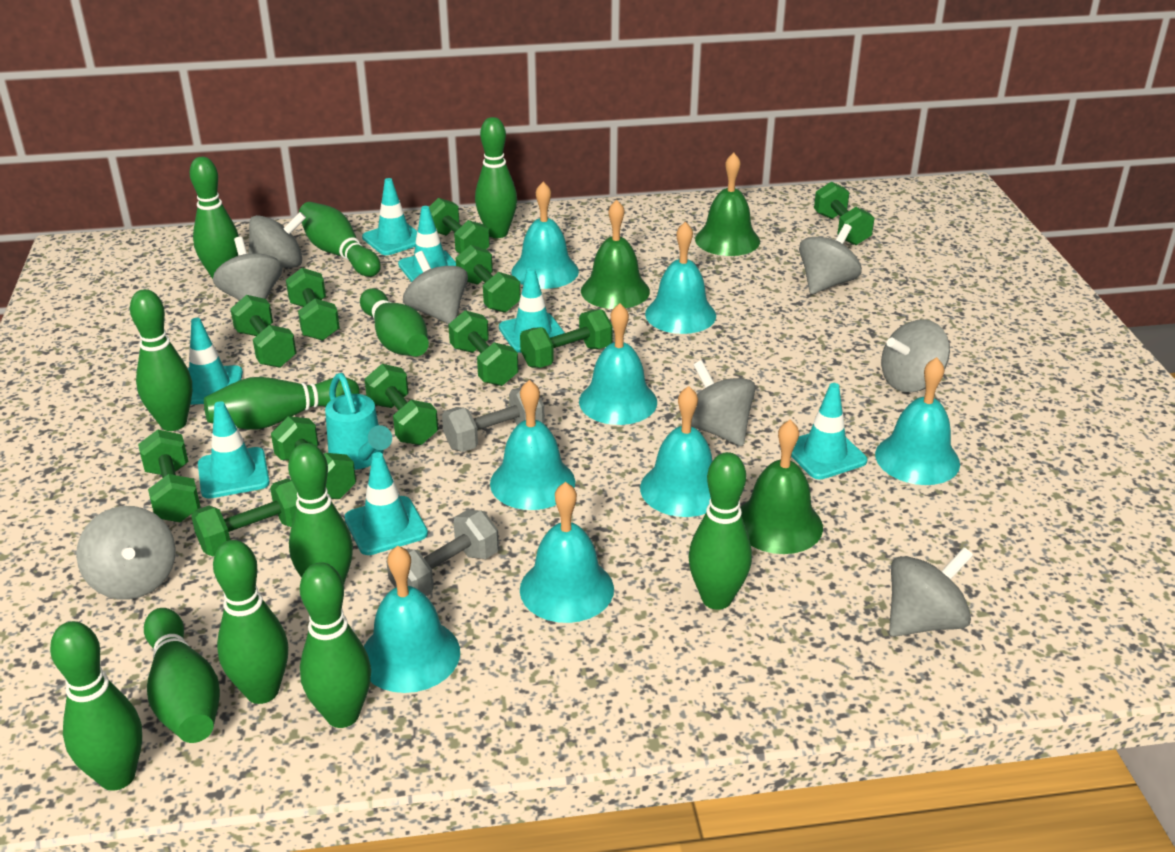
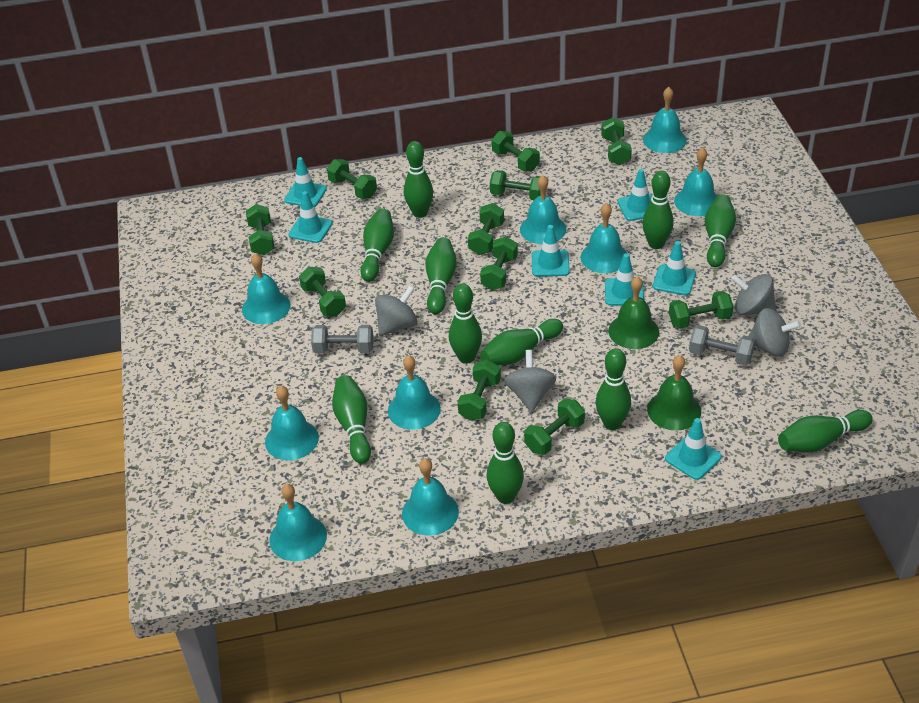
green bell: [581,200,650,309] [695,153,760,256] [740,420,823,554] = 3 -> [608,276,659,349] [647,355,701,431] = 2
green bowling pin: [50,621,142,791] [130,289,192,431] [144,608,220,743] [190,157,239,279] [204,377,360,430] [213,540,288,704] [288,443,353,584] [299,202,381,277] [300,562,371,728] [360,288,429,356] [475,117,517,238] [688,452,752,610] = 12 -> [332,375,371,464] [360,208,394,282] [404,141,433,218] [426,238,457,314] [449,283,482,364] [480,319,563,365] [487,422,524,504] [596,348,631,430] [642,171,674,249] [705,194,736,267] [778,410,873,453] = 11
grey spinning top: [76,506,176,600] [213,237,282,301] [248,212,306,268] [403,251,468,324] [691,360,755,446] [799,224,862,294] [881,320,950,392] [889,547,973,637] = 8 -> [375,286,417,336] [504,350,556,412] [731,274,777,315] [749,308,801,357] = 4
turquoise bell: [364,546,460,693] [490,380,575,510] [511,182,579,289] [520,482,614,623] [579,303,657,425] [640,386,712,517] [645,222,716,334] [875,357,960,485] = 8 -> [242,253,290,324] [265,386,319,460] [269,484,327,561] [388,355,441,430] [402,458,459,536] [520,175,566,244] [580,203,627,273] [643,87,687,153] [674,148,717,216] = 9
turquoise watering can: [325,373,392,470] = 1 -> none = 0

